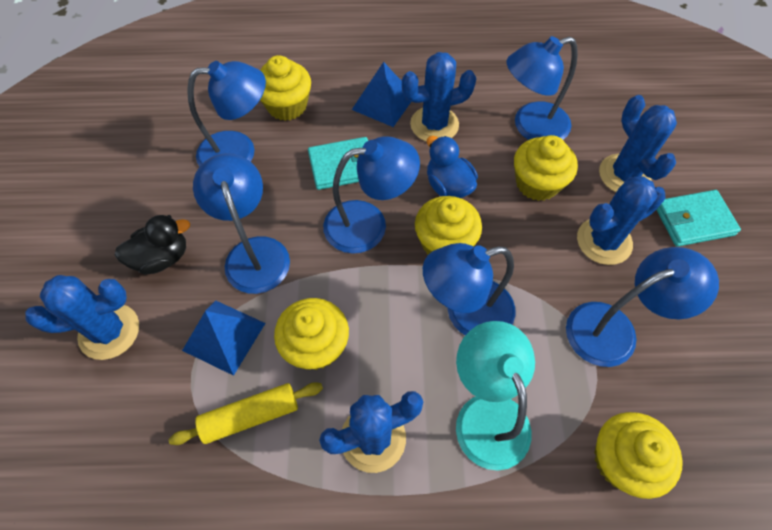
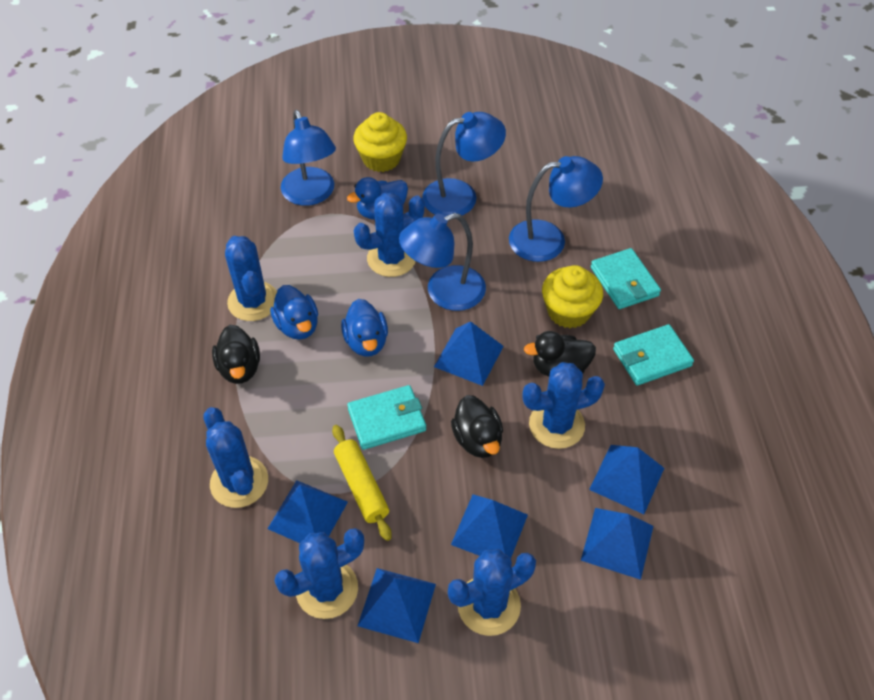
black duck: [115,215,190,275] = 1 -> [212,325,260,384] [451,395,503,458] [524,331,596,377] = 3
blue cactus: [26,275,139,360] [319,391,423,473] [402,52,477,142] [577,176,666,265] [599,95,677,192] = 5 -> [203,407,268,508] [225,236,277,321] [274,528,364,619] [354,193,425,277] [448,549,536,636] [522,362,605,449] = 6
blue duck: [427,136,478,198] = 1 -> [270,285,318,340] [341,299,388,356] [347,177,408,220] = 3
blue lamp: [187,61,266,167] [193,153,290,294] [323,136,420,254] [423,243,515,335] [507,36,578,140] [566,247,719,367] = 6 -> [281,110,336,206] [399,213,486,311] [422,112,506,217] [509,156,603,262] = 4
blue pyramid: [182,300,265,376] [352,62,411,127] = 2 -> [267,480,348,543] [358,568,436,643] [434,322,504,386] [451,495,528,558] [581,508,653,580] [589,445,664,514] = 6
turquoise lamp: [456,321,535,471] = 1 -> none = 0
turquoise wallet: [308,137,368,190] [656,190,741,247] = 2 -> [347,385,426,450] [591,248,661,309] [613,324,694,385] = 3
yellow cupcake: [260,55,311,121] [274,298,349,370] [415,196,482,255] [514,135,578,201] [594,412,683,499] = 5 -> [353,112,407,172] [542,265,603,328] = 2

